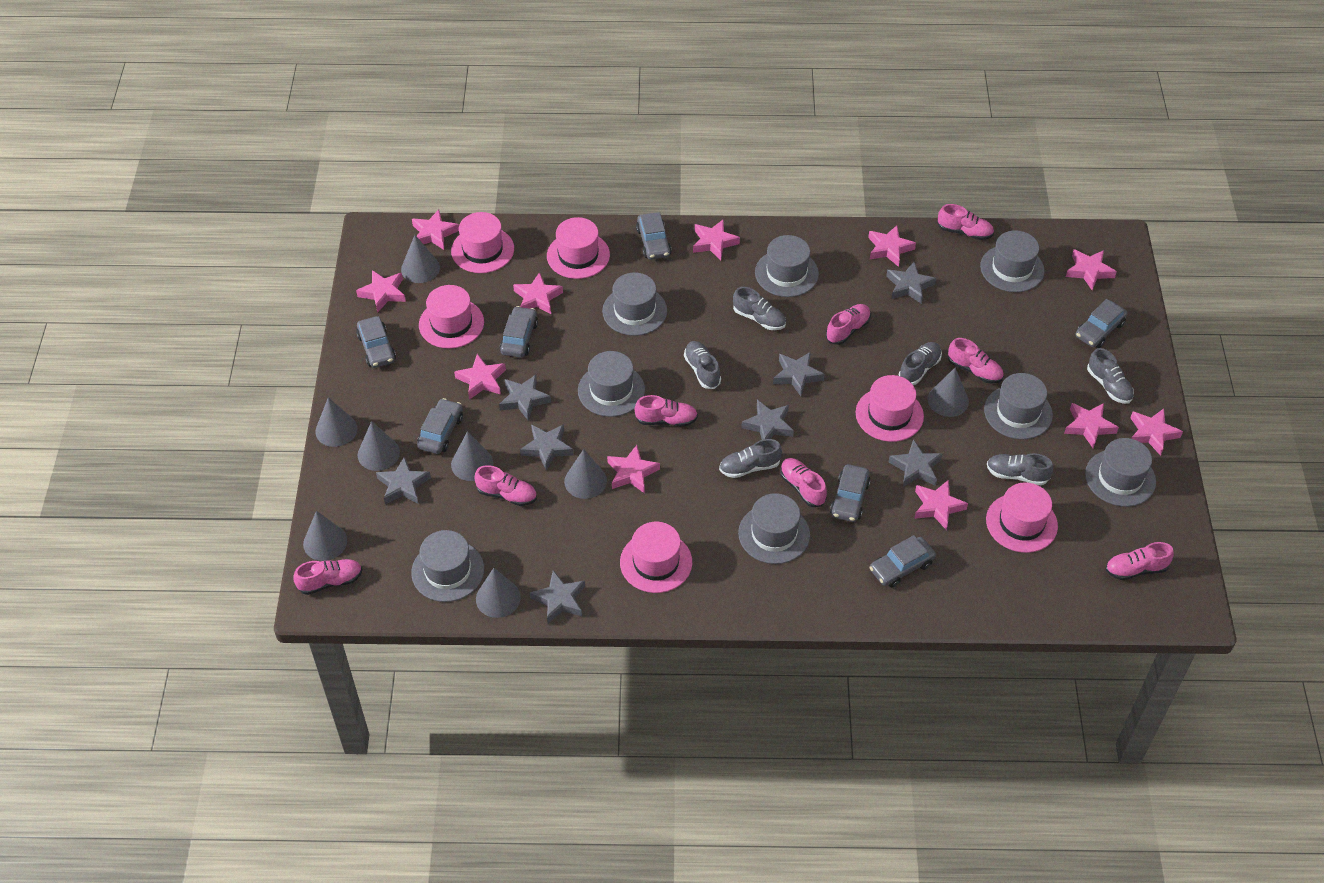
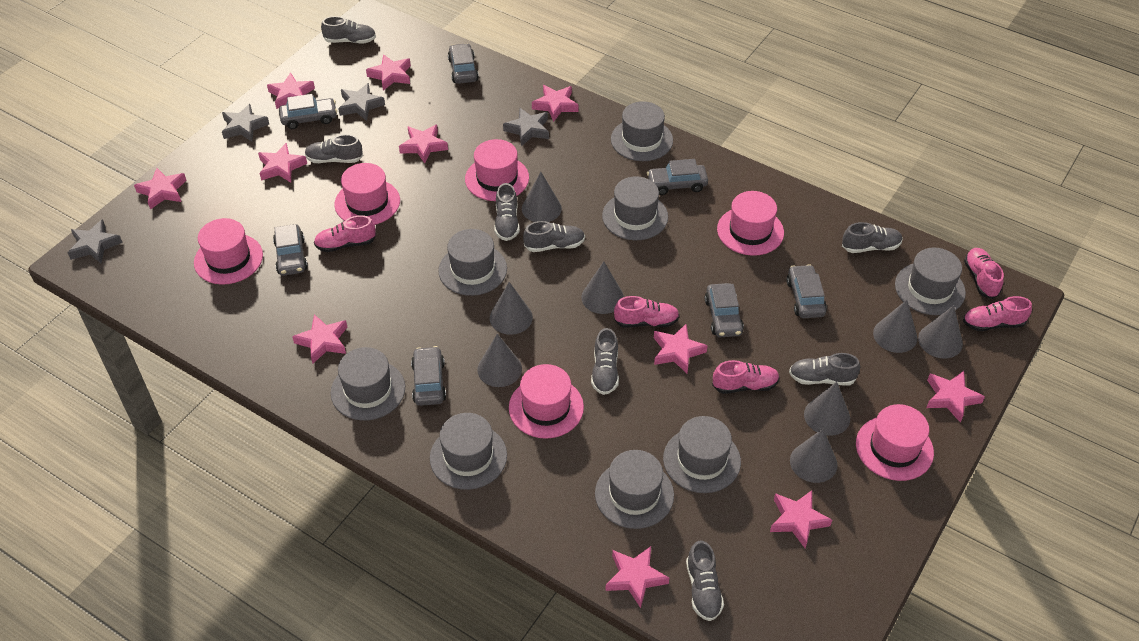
grey shoe: [684,341,721,389] [719,439,782,478] [733,287,786,330] [899,342,942,385] [987,453,1053,485] [1087,348,1134,404] = 6 -> [305,134,363,163] [321,16,376,44] [495,183,519,241] [523,221,585,252] [591,328,619,395] [686,541,724,621] [789,353,860,385] [842,222,903,253] = 8
grey star: [376,457,431,504] [499,375,551,421] [520,424,574,471] [530,571,585,623] [741,400,794,440] [773,352,825,396] [886,262,936,304] [889,439,942,487] = 8 -> [68,219,123,263] [222,104,269,142] [338,83,385,121] [503,107,549,146] = 4
pink shoe: [294,559,362,595] [474,465,537,506] [635,395,698,426] [780,458,827,507] [826,304,871,345] [937,204,994,240] [948,338,1004,383] [1105,542,1174,580] = 8 -> [314,215,376,252] [614,296,679,328] [712,360,780,394] [963,296,1032,331] [964,248,1004,299] = 5

